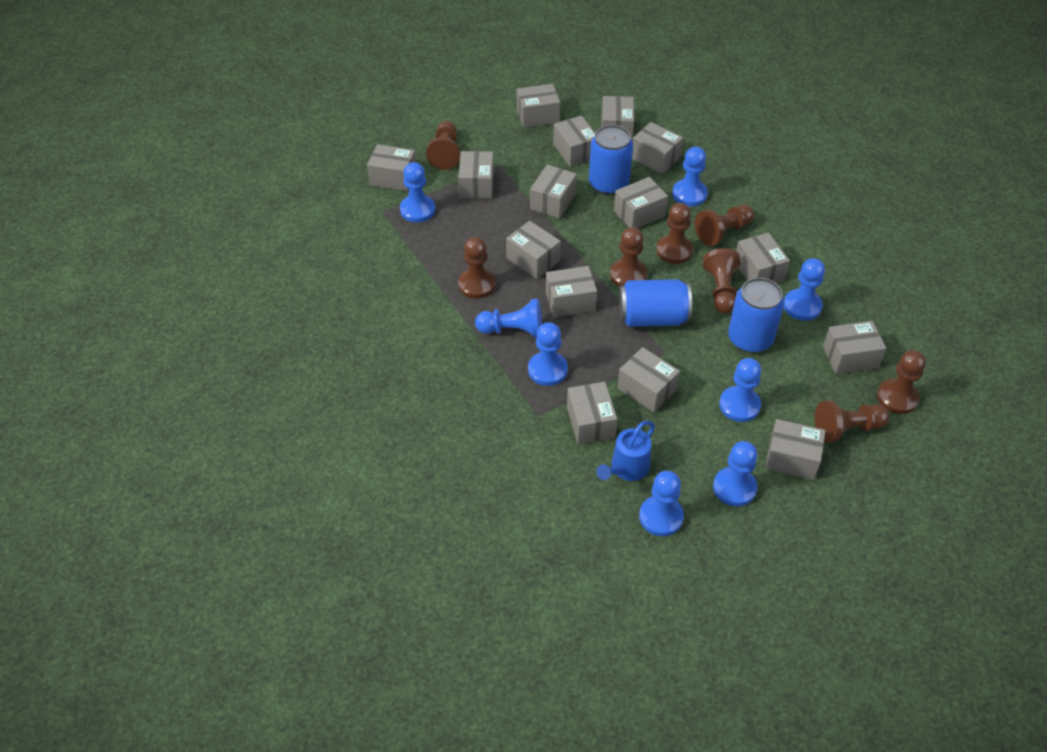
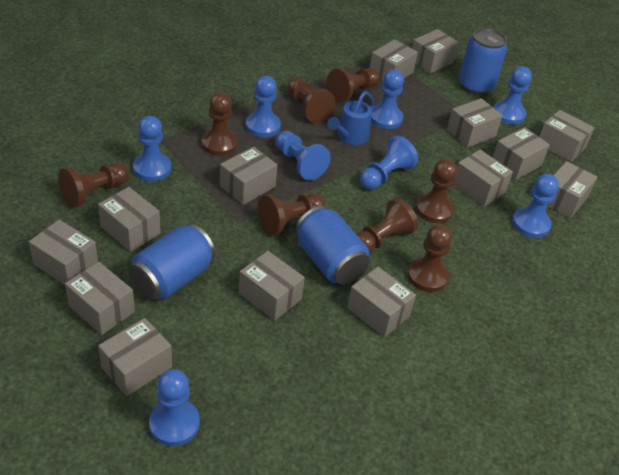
grey box: [367,144,416,191] [458,151,494,199] [506,221,561,279] [517,84,560,128] [530,165,577,219] [546,266,597,318] [553,115,595,167] [567,382,617,444] [601,96,634,140] [614,177,668,228] [617,347,680,412] [632,122,683,174] [736,232,790,283] [765,419,825,480] [823,321,886,374] = 15 -> [29,219,98,285] [65,262,135,335] [98,187,161,252] [98,318,172,396] [220,147,277,205] [239,251,305,321] [347,267,416,337] [370,39,418,81] [412,29,459,74] [447,98,503,148] [454,149,513,207] [493,127,550,180] [539,110,594,162] [547,161,597,219] = 14

